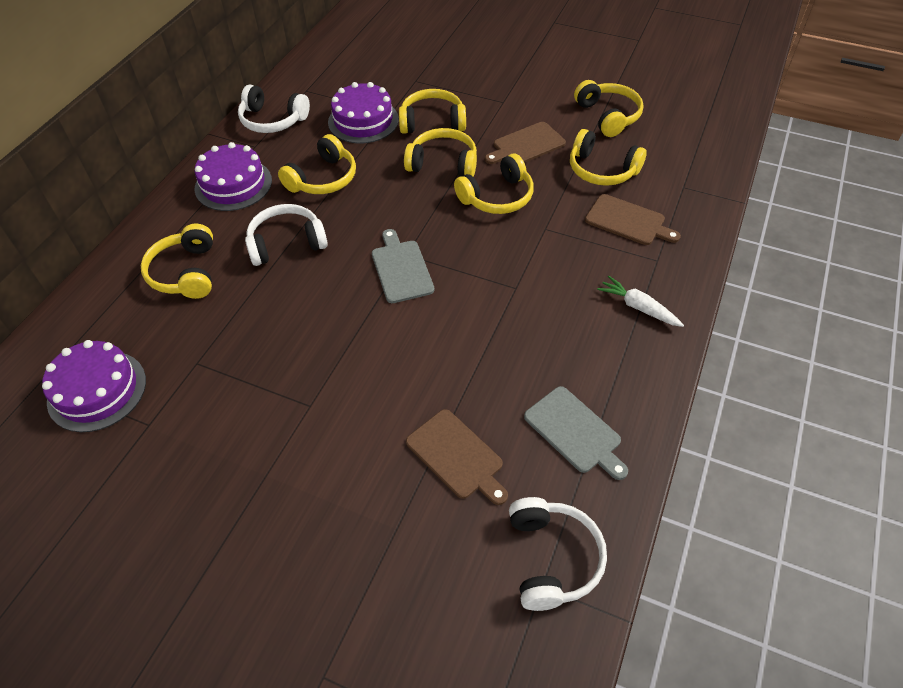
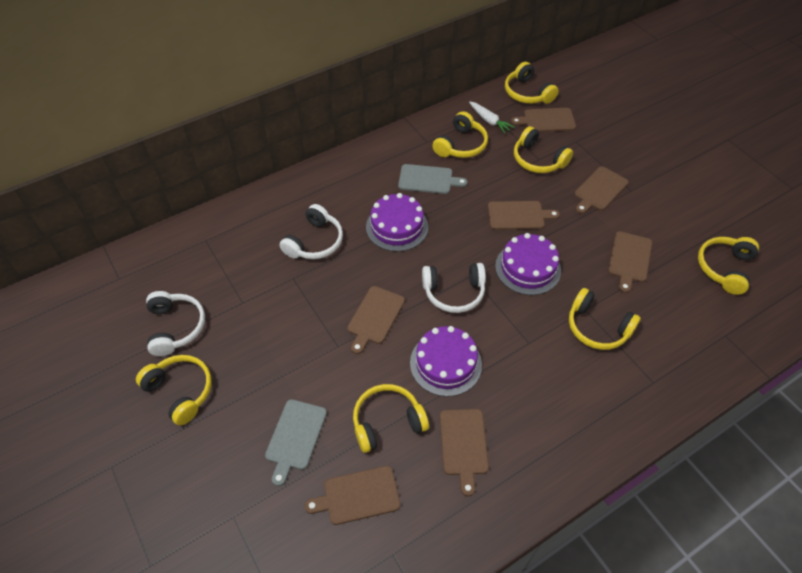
brown cutting board: [406,409,508,505] [485,122,566,164] [585,194,681,245] = 3 -> [305,466,400,525] [347,286,405,354] [440,409,489,496] [488,201,560,230] [511,108,576,132] [574,166,629,214] [608,231,652,293] = 7

